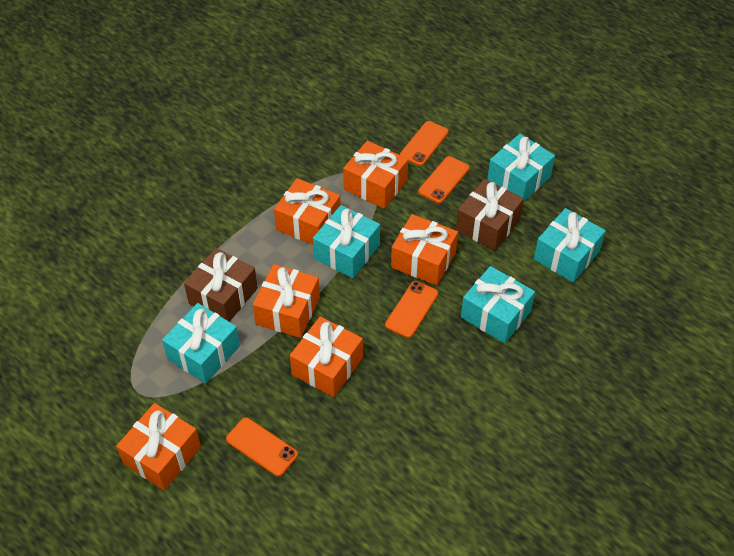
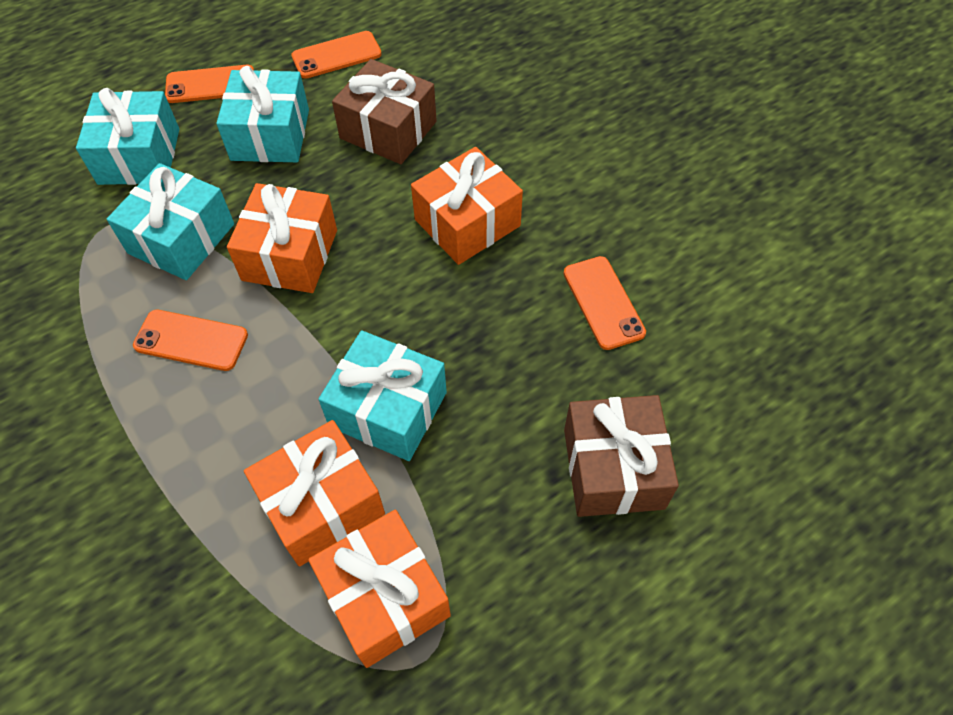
orange gift: [116,403,201,490] [253,264,320,338] [274,178,341,245] [290,316,363,397] [343,140,408,209] [391,214,458,285] = 6 -> [227,183,337,293] [244,420,385,567] [308,510,451,668] [411,147,523,265] = 4
turquoise gift: [162,303,240,384] [313,205,380,278] [461,266,535,344] [487,134,555,202] [534,208,606,282] = 5 -> [76,88,179,185] [107,163,234,280] [216,66,309,162] [318,330,447,461] = 4

